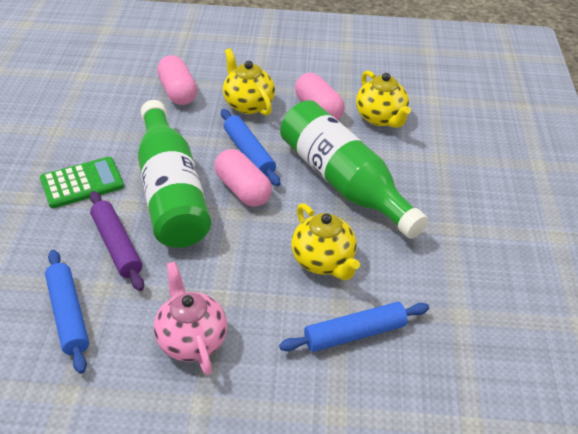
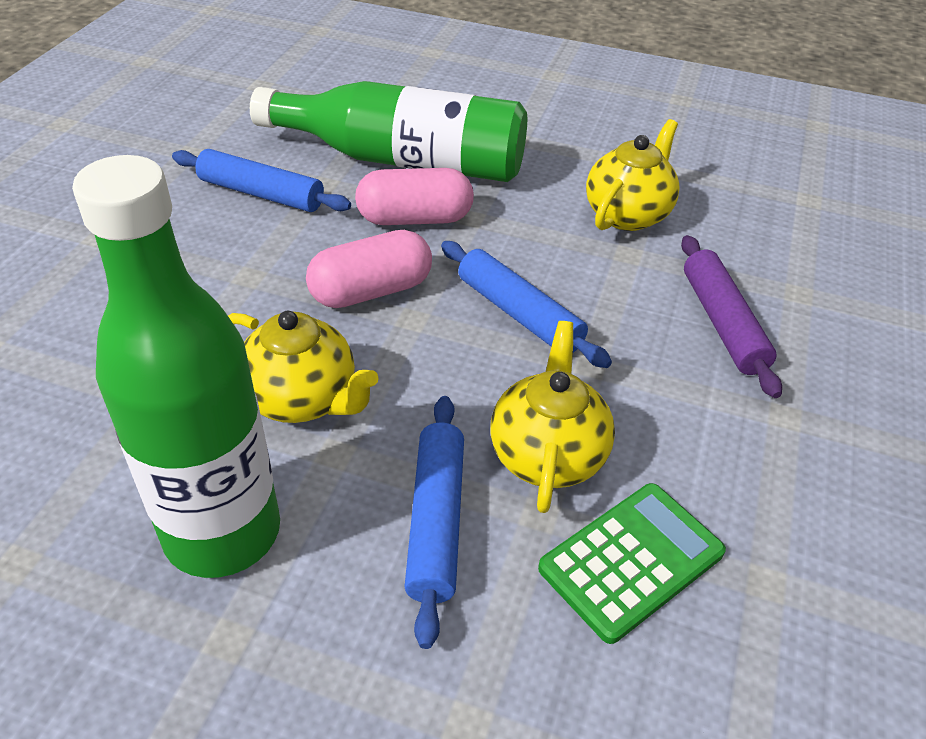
pink capsule: [157,55,197,105] [214,149,272,207] [295,73,345,120] = 3 -> [306,230,432,308] [355,168,474,225] = 2
pink teapot: [154,261,227,375] = 1 -> none = 0

